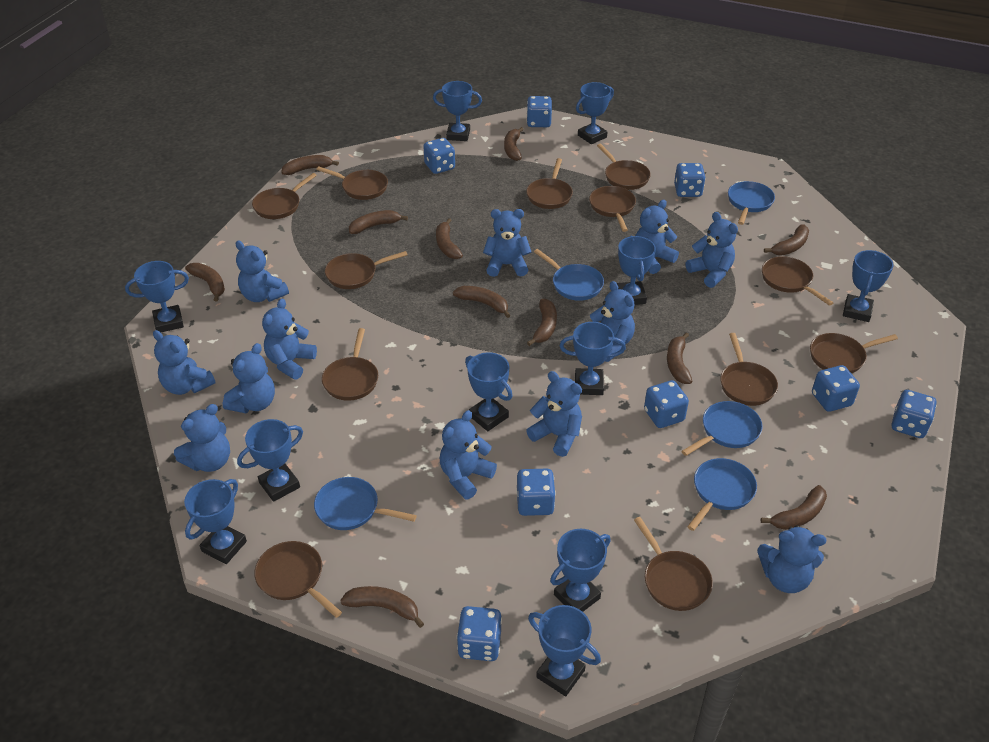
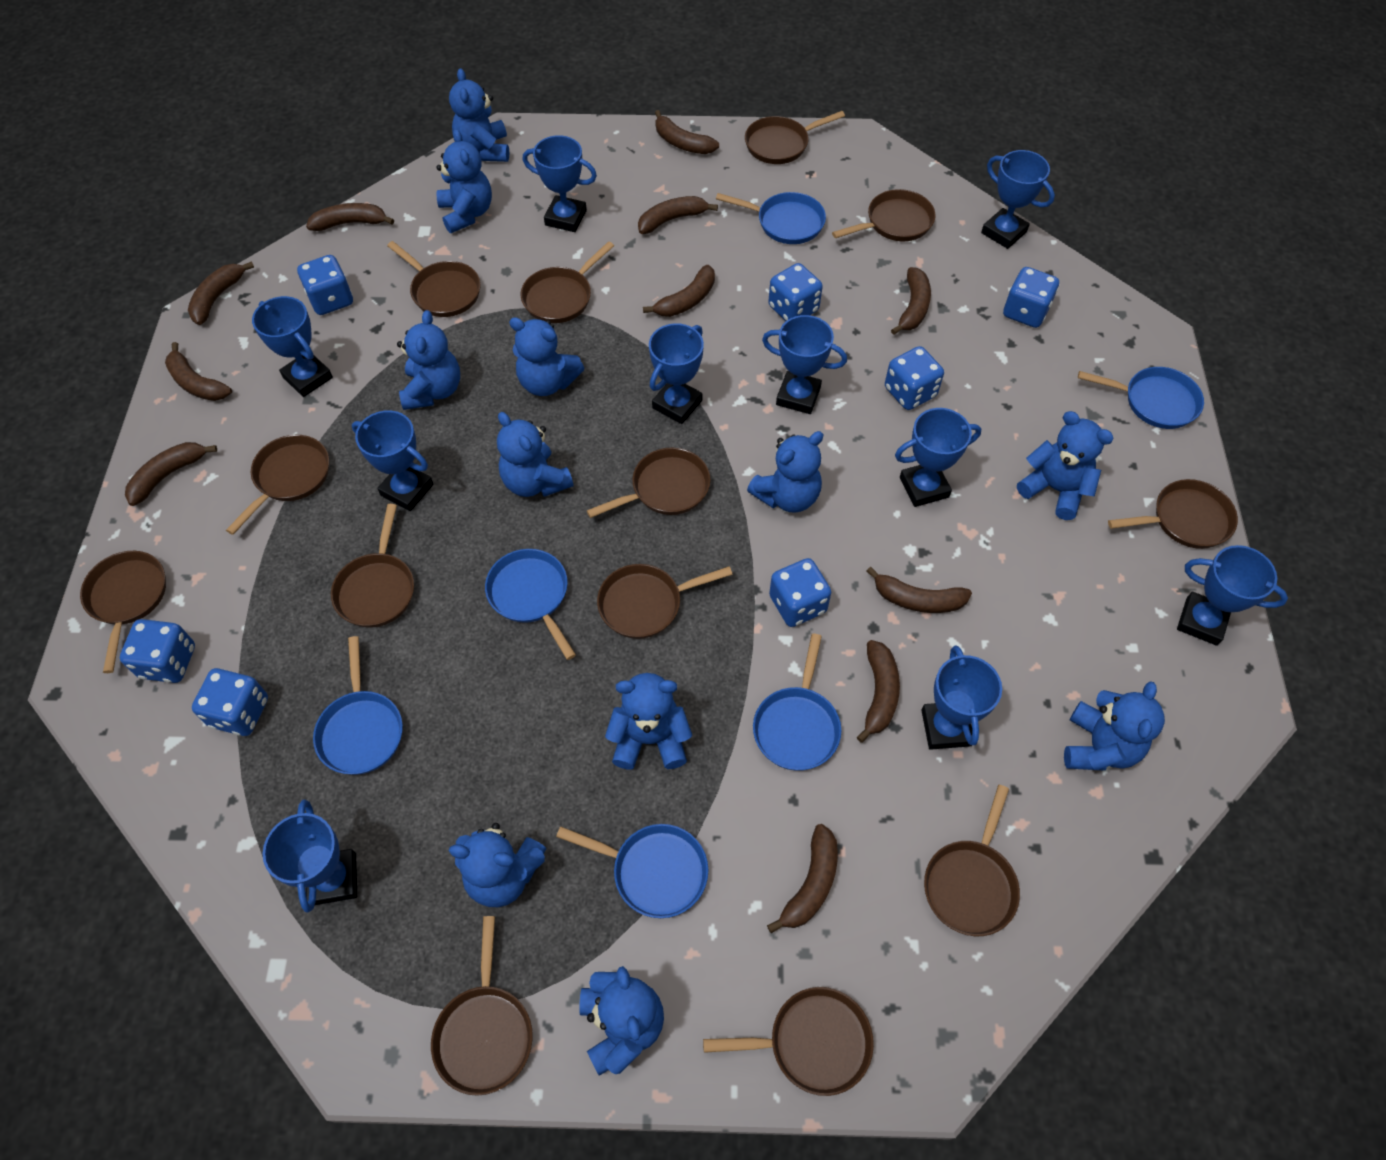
blue dice: [423,138,455,174] [457,606,502,661] [516,469,556,516] [527,96,552,127] [644,380,689,428] [674,163,706,197] [812,365,860,412] [892,390,937,438] = 8 -> [120,619,195,683] [192,668,268,736] [297,255,353,315] [768,263,823,321] [769,558,831,627] [885,346,944,410] [1003,267,1059,328] = 7
blue pan: [314,477,417,530] [534,249,604,301] [681,401,763,456] [687,458,757,531] [728,181,775,225] = 5 -> [313,636,403,775] [485,549,576,660] [556,824,708,918] [716,192,826,244] [753,633,841,771] [1078,367,1204,429] = 6
blue teddy bear: [153,330,216,395] [174,404,230,472] [223,343,275,413] [236,241,289,302] [262,299,317,380] [440,410,497,500] [483,209,531,277] [526,371,582,457] [590,281,635,362] [635,200,679,274] [686,212,738,288] [757,525,826,593] = 12 -> [397,310,460,410] [436,129,492,233] [449,68,509,162] [449,823,547,907] [497,412,573,497] [509,317,584,396] [579,966,664,1076] [605,673,692,770] [747,431,824,513] [1017,411,1114,520] [1064,681,1165,770] = 11
blue trophy: [125,261,189,333] [184,479,247,564] [237,419,303,502] [433,81,482,141] [465,352,513,431] [528,605,601,696] [550,529,611,612] [559,322,626,395] [576,82,614,144] [617,236,656,305] [843,250,894,322] = 11 -> [252,296,333,397] [263,800,357,913] [352,410,433,511] [523,135,597,232] [649,323,704,424] [762,315,847,414] [895,408,981,507] [921,645,1002,750] [981,150,1055,249] [1177,545,1288,646] = 10
brown pan: [252,173,317,219] [254,541,342,618] [316,166,388,200] [322,328,378,401] [325,251,408,289] [526,158,573,209] [589,186,636,232] [597,144,651,190] [634,517,713,611] [720,333,778,406] [762,256,834,306] [810,333,898,373] = 12 -> [80,551,166,673] [226,435,329,535] [331,504,414,627] [387,241,481,317] [431,916,533,1096] [521,241,614,323] [587,448,711,518] [597,564,733,639] [703,987,874,1096] [745,111,845,164] [832,189,936,241] [924,785,1020,936] [1108,479,1238,549] = 13

